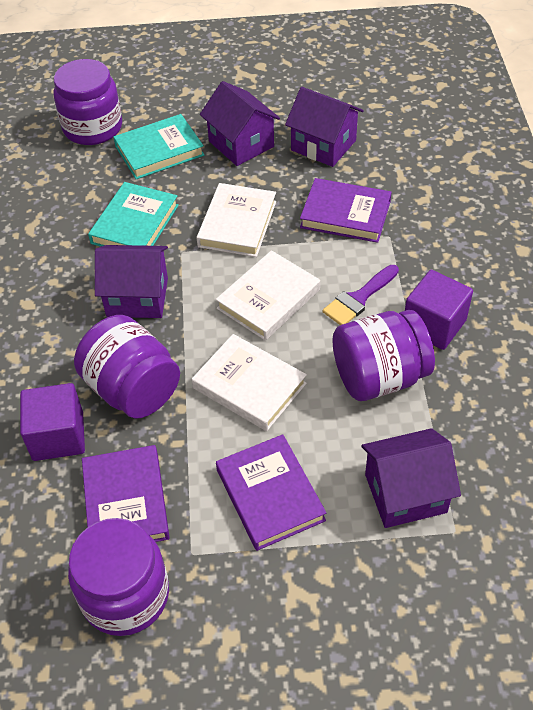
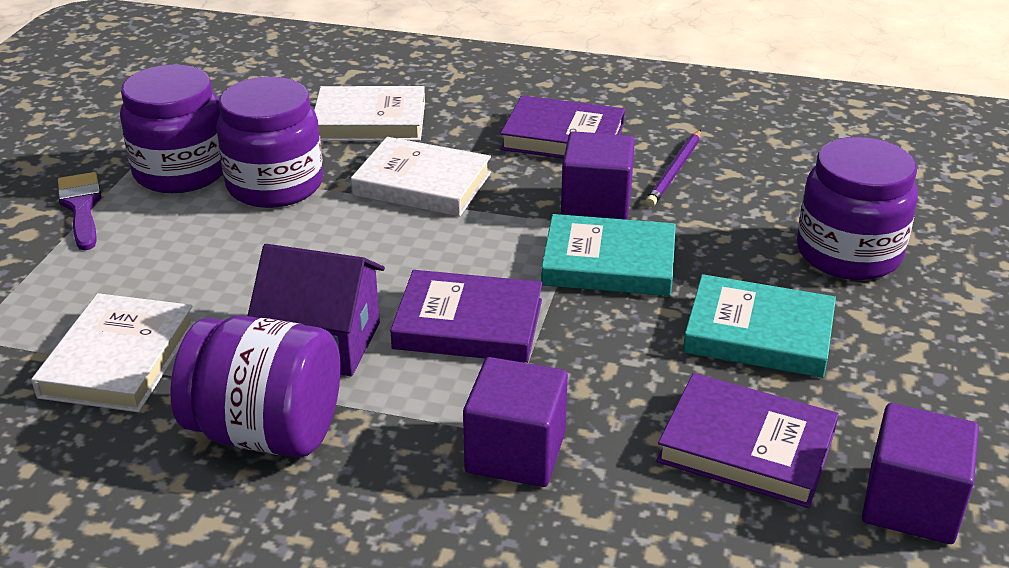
purple cube: [20,383,85,461] [405,270,473,350] = 2 -> [463,357,568,487] [561,131,635,220] [862,403,979,544] = 3
purple house: [95,245,168,318] [200,81,280,166] [285,87,364,167] [361,428,461,528] = 4 -> [248,244,385,376] = 1
purple pencil: none = 0 -> [645,130,701,207] = 1

